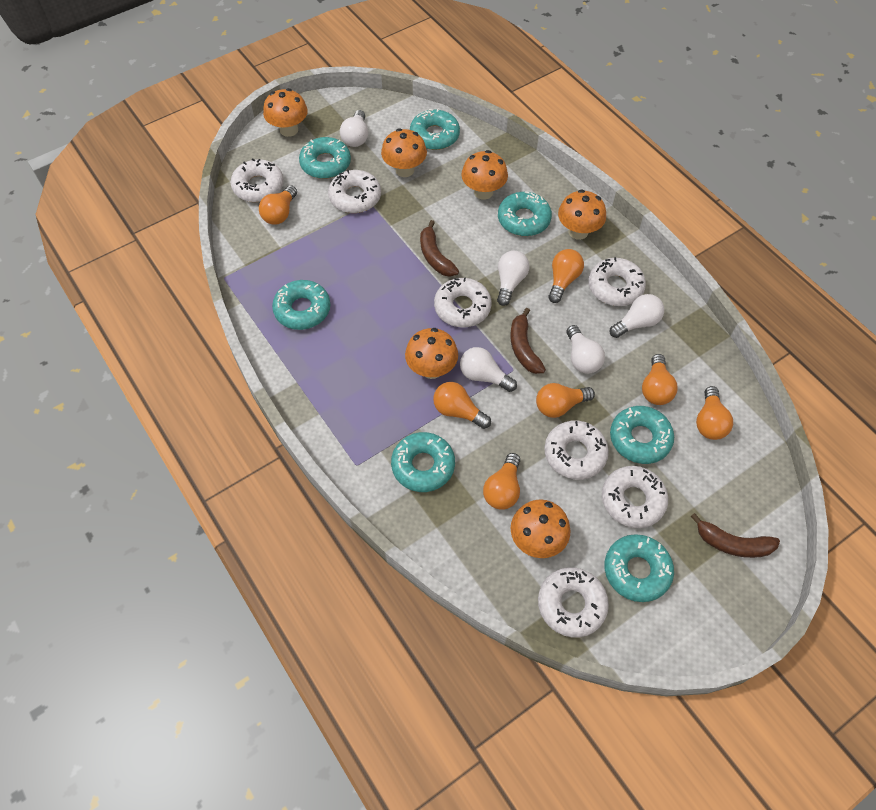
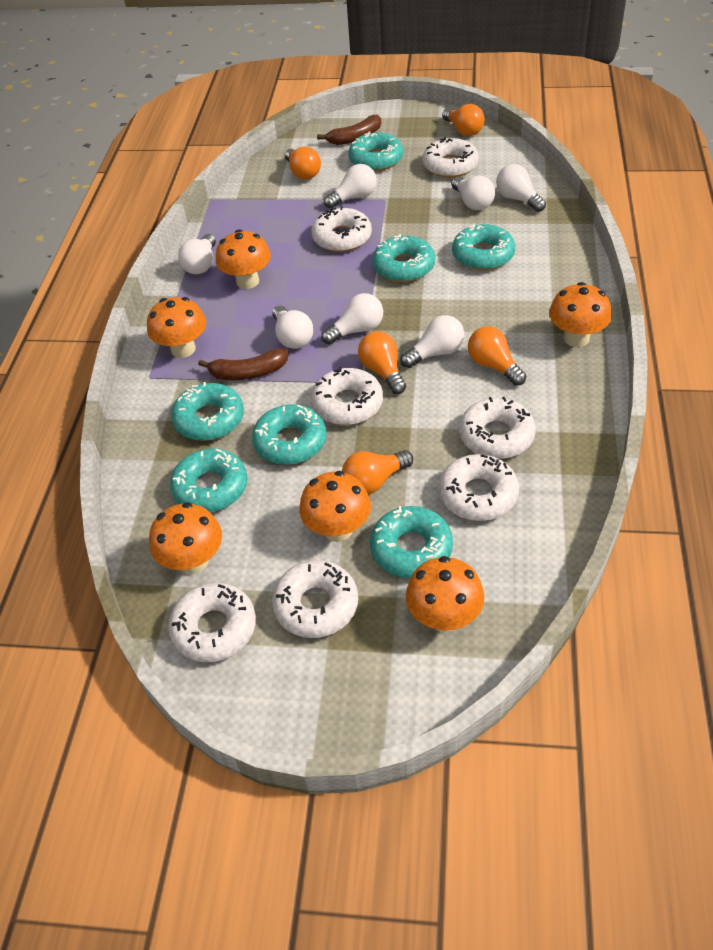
brown banana: [420,220,459,276] [510,308,546,374] [690,513,780,558] = 3 -> [198,348,289,380] [317,115,381,145] = 2
orange light bulb: [259,185,297,225] [433,382,491,429] [483,453,520,510] [536,383,595,418] [548,249,584,303] [642,354,678,405] [696,386,733,440] = 7 -> [285,147,321,180] [342,450,413,495] [358,331,406,394] [442,104,485,136] [468,326,526,386] = 5
white light bulb: [340,110,368,147] [460,347,517,392] [497,251,530,306] [566,325,605,374] [610,294,664,338] = 5 -> [178,234,216,274] [272,306,313,349] [321,293,383,345] [324,164,377,209] [400,315,464,368] [451,176,495,210] [496,164,546,212] = 7

